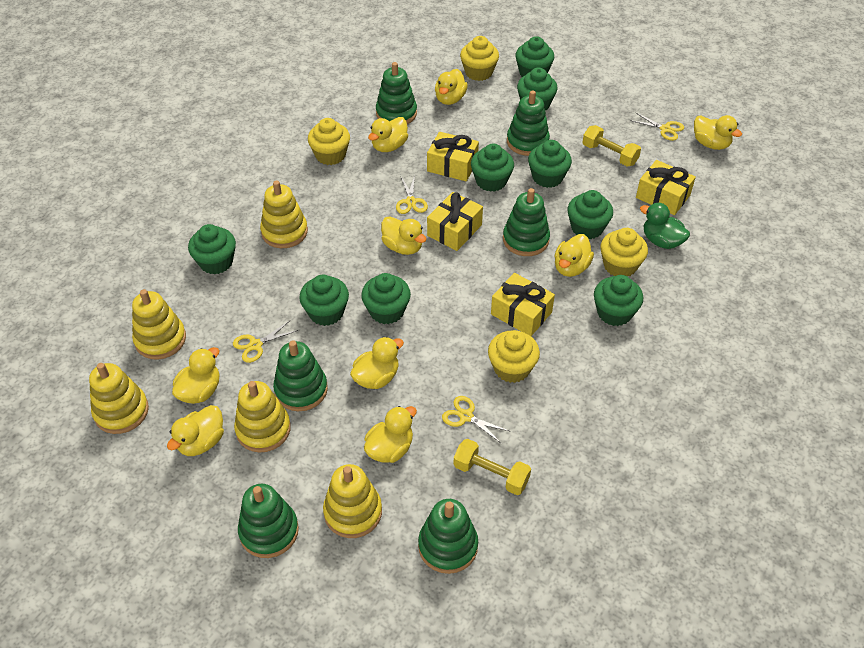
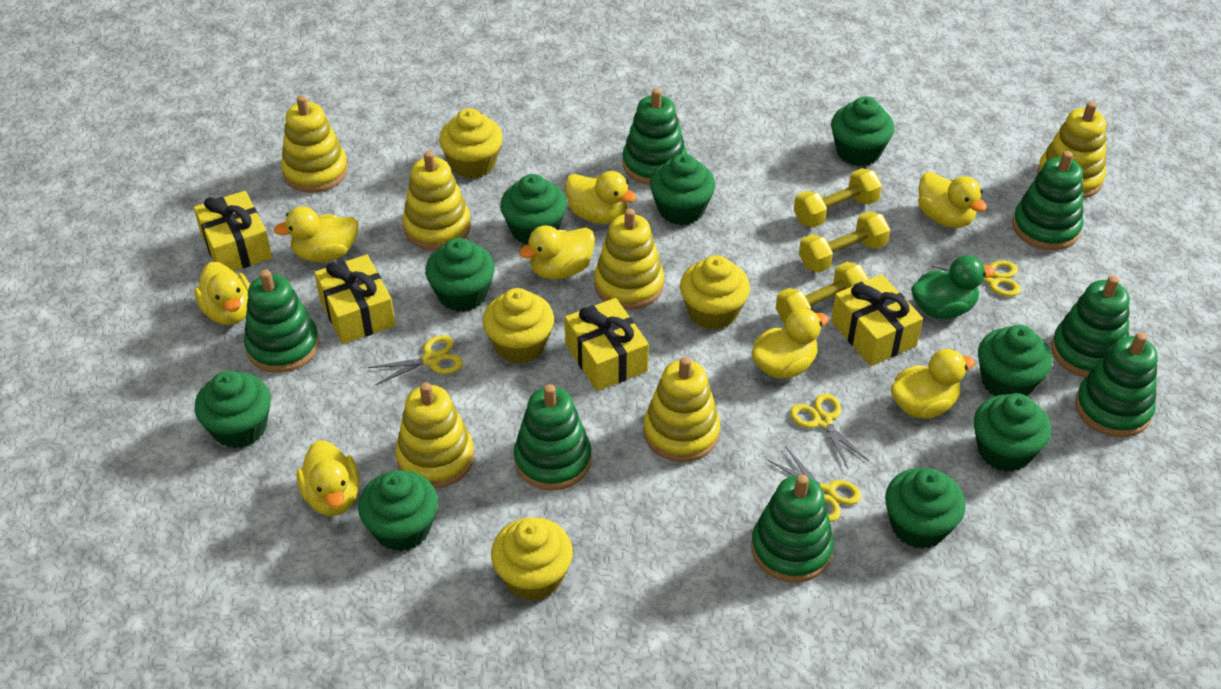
green stacking toy: [238,484,299,558] [273,340,328,411] [376,62,417,124] [418,499,478,574] [503,188,550,256] [507,90,550,156] = 6 -> [244,270,319,373] [514,384,592,491] [622,88,687,185] [751,474,834,583] [1012,151,1083,250] [1051,275,1130,378] [1075,332,1158,437] = 7
yellow duck: [167,405,224,456] [172,347,220,404] [350,337,404,389] [364,406,417,463] [368,117,408,152] [381,216,427,255] [435,69,468,105] [554,234,594,277] [694,115,742,150] = 9 -> [194,262,250,325] [274,206,358,262] [297,440,360,516] [519,225,595,279] [565,171,637,224] [752,308,829,379] [891,349,975,419] [918,172,987,228] = 8
yellow dumbbell: [454,439,531,495] [582,125,641,166] = 2 -> [776,262,869,324] [794,168,882,228] [799,211,890,272] = 3
yellow stacking toy: [89,363,149,434] [132,289,186,360] [234,381,291,453] [260,180,308,248] [323,464,382,538] = 5 -> [281,95,348,193] [396,382,474,488] [402,151,471,250] [594,208,664,310] [643,357,720,462] [1037,101,1106,199] = 6

